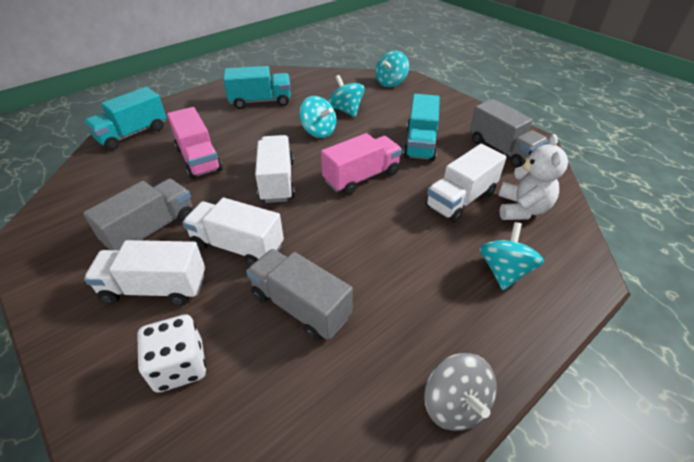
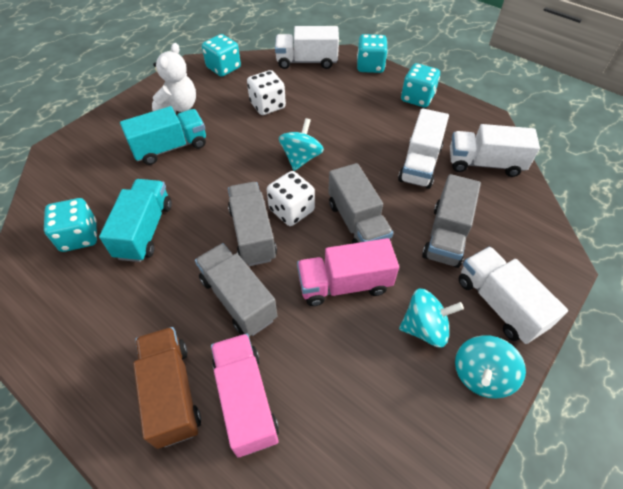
brown truck: none = 0 -> [133,327,201,449] = 1
grey spinning top: [424,353,497,431] = 1 -> none = 0
grey truck: [83,179,193,250] [246,249,353,341] [470,99,548,168] = 3 -> [195,243,277,336] [228,182,277,266] [328,163,393,244] [422,174,481,268] = 4
turquoise dice: none = 0 -> [44,198,97,252] [202,34,241,77] [357,34,388,73] [401,63,440,107] = 4
turquoise spinning top: [299,96,336,138] [328,75,364,117] [375,51,409,87] [480,222,544,290] = 4 -> [279,118,324,171] [399,288,464,347] [455,335,526,398] = 3
turquoise truck: [84,87,167,150] [223,66,291,109] [403,94,440,161] = 3 -> [99,179,172,262] [120,106,206,165] = 2
white dice: [137,314,206,393] = 1 -> [247,70,286,115] [267,171,315,226] = 2

